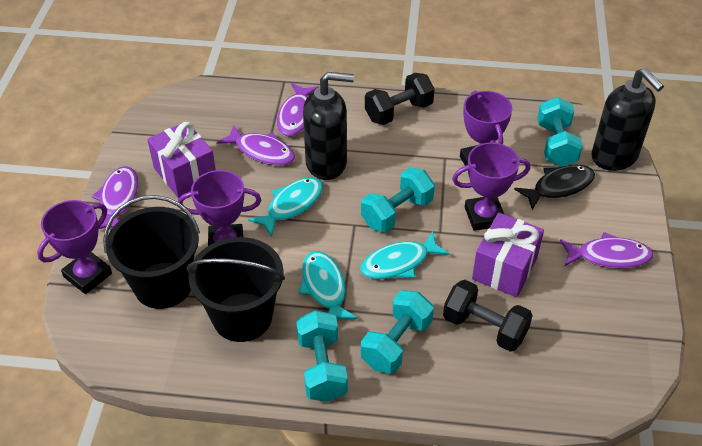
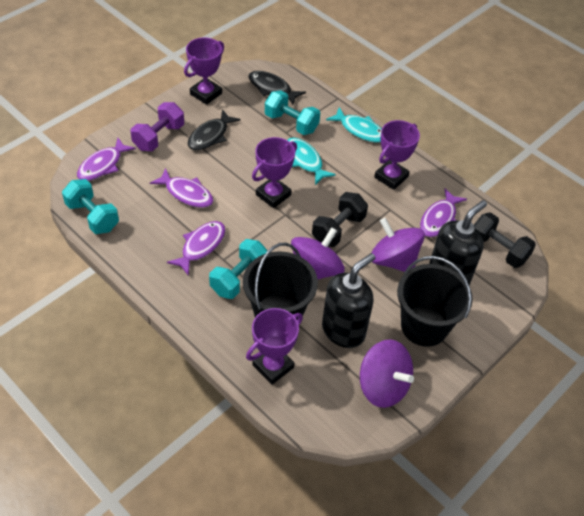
black fish: [514,165,595,210] = 1 -> [188,109,241,150] [249,71,306,105] = 2
purple dumbbell: none = 0 -> [131,102,184,151] = 1
purple gift: [147,121,216,198] [472,213,544,297] = 2 -> none = 0
purple spinning top: none = 0 -> [291,227,345,279] [360,339,414,408] [371,218,425,272] = 3
turquoise dumbbell: [296,310,348,402] [361,168,435,233] [361,290,434,374] [537,97,583,167] = 4 -> [62,179,119,234] [209,239,268,299] [265,90,320,135] = 3
turquoise fish: [248,177,323,237] [299,251,358,319] [360,231,450,279] = 3 -> [287,138,336,185] [326,107,382,143] = 2

